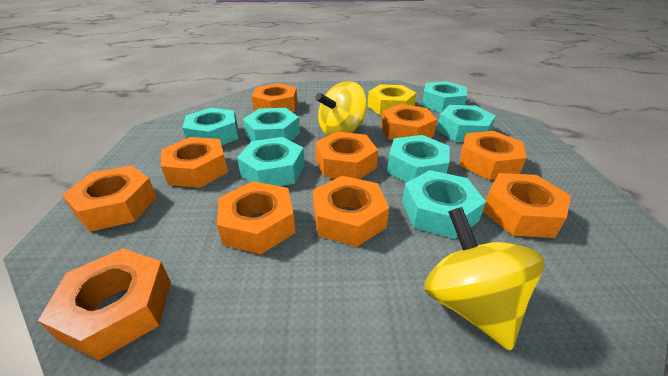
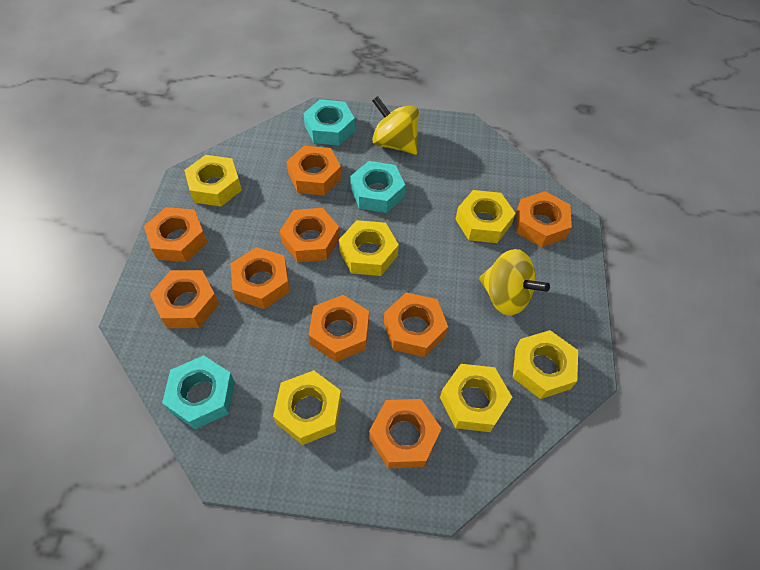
orange nut: [38,248,171,361] [62,165,157,232] [161,137,228,188] [217,181,295,254] [252,83,297,112] [312,176,389,247] [315,131,378,179] [381,104,437,140] [460,131,527,180] [483,173,571,238] = 10 -> [144,207,207,262] [150,270,219,328] [230,247,290,309] [279,208,340,262] [286,146,342,195] [309,295,369,362] [369,399,442,468] [384,292,448,357] [516,191,572,247] = 9
turquoise nut: [183,108,238,146] [237,137,305,186] [243,108,300,141] [387,135,450,182] [402,170,486,239] [422,81,467,113] [437,105,496,142] = 7 -> [162,355,235,429] [303,99,355,146] [350,161,405,213] = 3
yellow nut: [368,84,417,115] = 1 -> [184,155,242,206] [273,370,342,445] [339,220,399,276] [440,364,512,432] [455,190,516,243] [513,330,578,399] = 6

